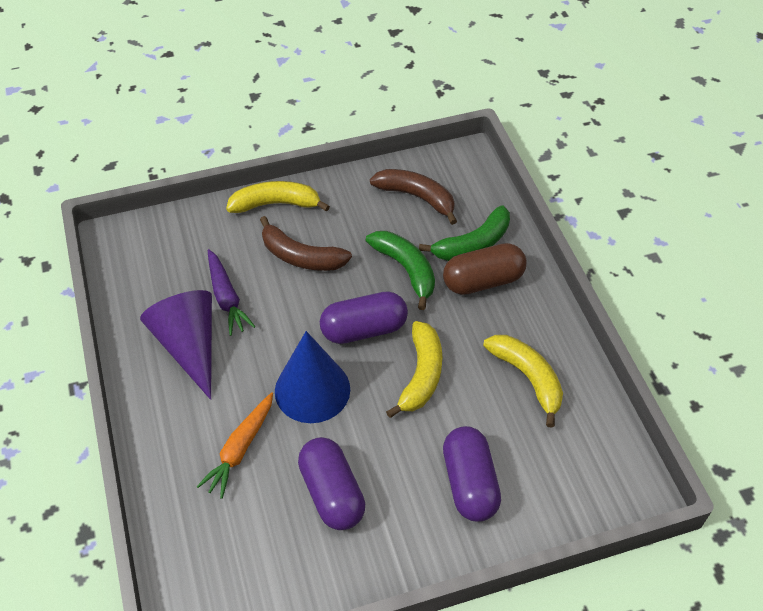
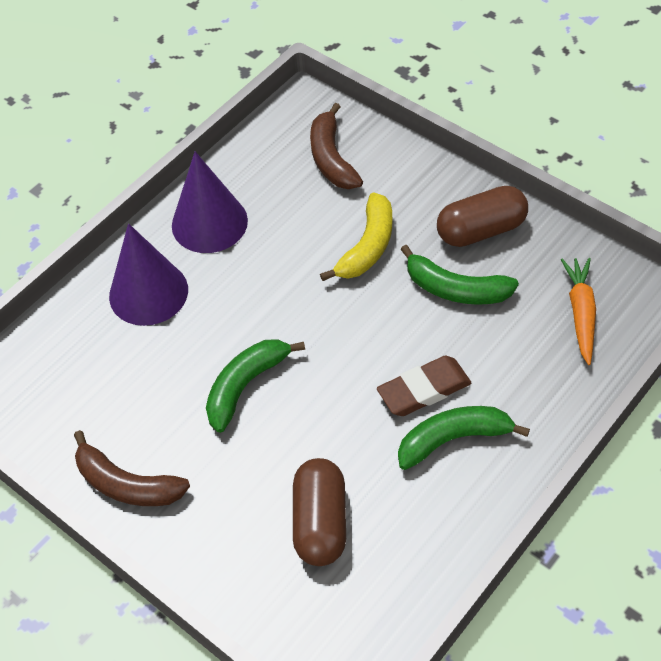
blue cone: [275,331,350,423] = 1 -> none = 0
brown capsule: [443,243,527,295] = 1 -> [293,458,346,566] [437,186,528,247] = 2
brown eraser: none = 0 -> [377,356,471,416] = 1
green banana: [366,231,435,310] [419,205,510,261] = 2 -> [206,339,305,433] [398,406,530,470] [401,245,519,305] = 3
purple capsule: [298,437,365,530] [320,291,408,344] [443,426,501,522] = 3 -> none = 0
purple carrot: [208,249,255,336] = 1 -> none = 0
purple cone: [140,290,212,400] = 1 -> [109,223,188,326] [172,151,248,253] = 2
yellow banana: [226,181,330,213] [386,321,442,418] [483,335,563,428] = 3 -> [320,192,392,281] = 1

